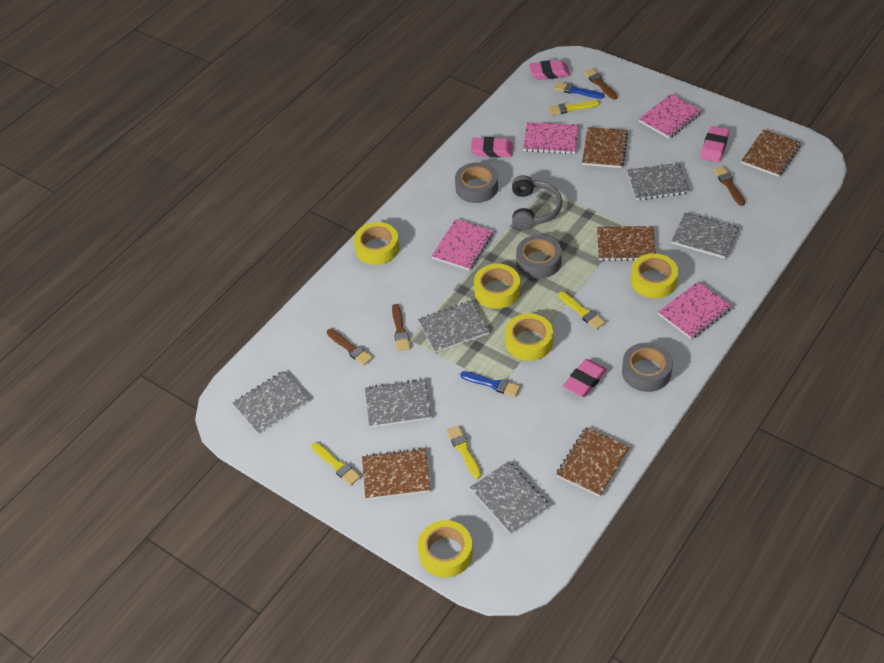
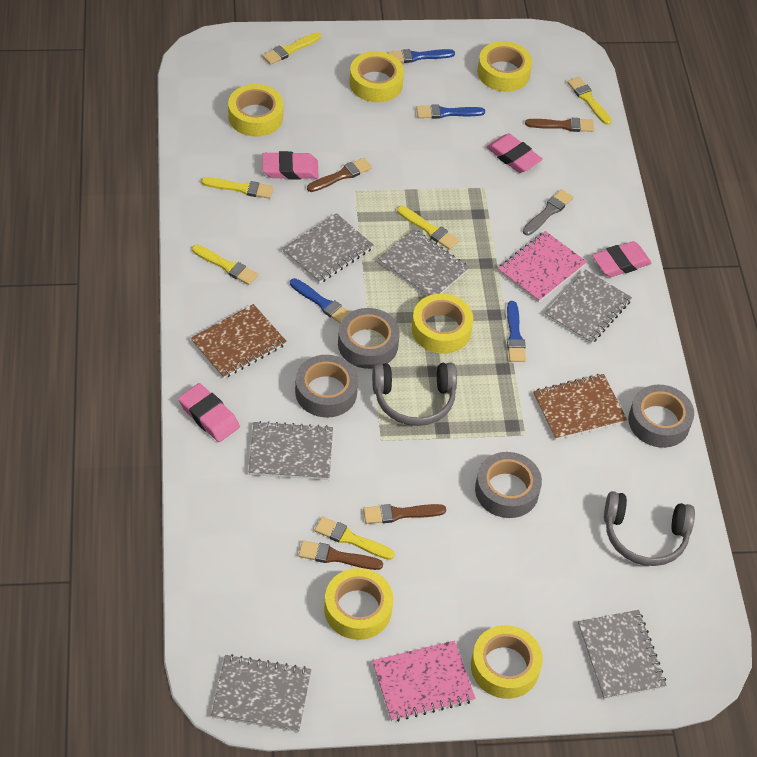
blue brush: [460,371,520,397] [554,82,604,99] = 2 -> [290,278,350,323] [388,49,455,63] [416,105,485,119] [507,301,526,362] = 4
brown notebook: [362,448,430,500] [556,427,630,497] [582,127,628,168] [597,226,656,261] [741,129,801,177] = 5 -> [191,304,287,379] [533,374,627,440] = 2
grey brush: none = 0 -> [523,189,573,235] = 1
grey headphones: [512,175,562,230] = 1 -> [372,363,457,426] [604,491,695,566] = 2
grey tape: [455,162,498,203] [516,235,562,279] [622,343,673,392] = 3 -> [295,355,358,418] [338,308,400,369] [475,452,542,518] [628,385,694,448] = 4
pink notebook: [432,219,493,271] [523,122,579,154] [639,94,702,138] [658,281,732,339] = 4 -> [372,640,476,722] [498,231,587,303] = 2
yellow brush: [311,443,361,485] [446,425,481,479] [548,100,599,115] [558,292,605,330] = 4 -> [192,245,258,285] [201,177,274,199] [262,32,321,65] [314,516,395,560] [397,206,459,250] [567,77,612,125] = 6
yellow tape: [354,222,399,265] [418,520,473,578] [474,264,520,309] [505,313,553,361] [630,253,678,298] = 5 -> [228,84,283,137] [324,568,393,640] [349,51,404,102] [411,293,473,354] [471,625,543,699] [477,41,532,92] = 6

